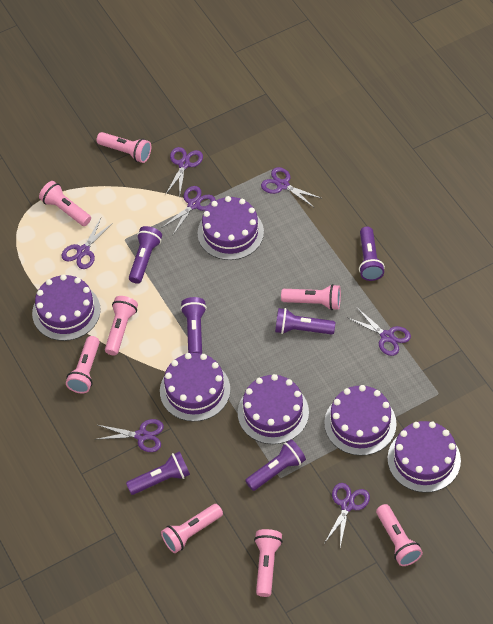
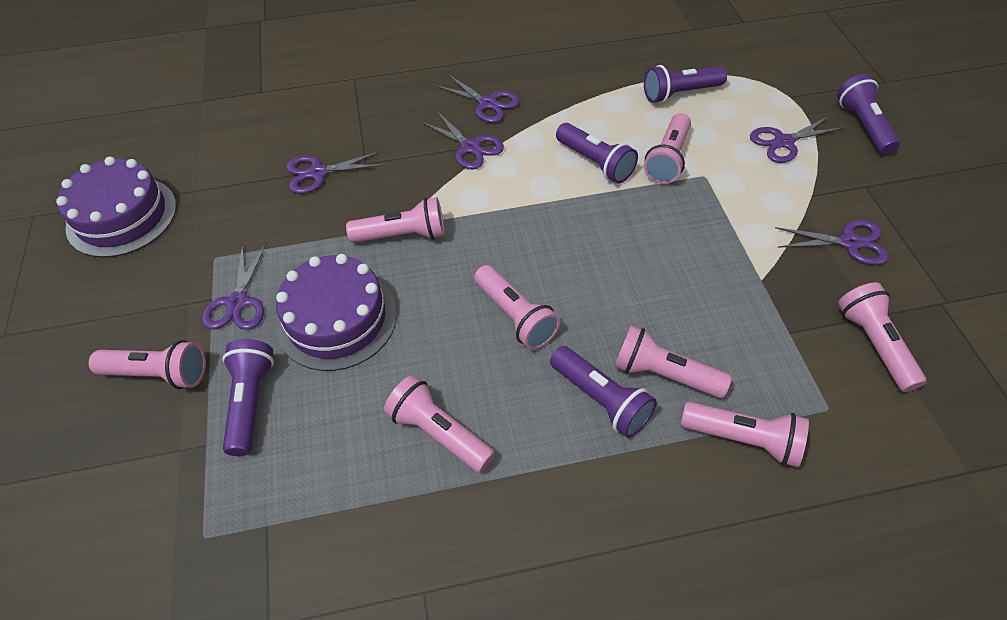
purple cake: [32,274,101,341] [160,353,230,422] [197,196,264,260] [238,374,309,444] [324,385,396,456] [388,421,461,493] = 6 -> [56,157,176,258] [276,254,397,371] = 2
purple flashlight: [126,451,190,495] [129,226,162,284] [180,297,207,354] [245,439,306,491] [275,308,335,334] [359,227,385,281] = 6 -> [223,339,274,456] [550,346,657,438] [556,123,638,184] [644,65,727,103] [837,74,900,155] = 5
purple scissors: [62,218,113,269] [98,419,164,452] [161,186,215,235] [166,147,203,195] [261,167,321,207] [325,483,370,547] [348,307,411,356] = 7 -> [202,244,266,330] [286,151,385,194] [421,111,504,170] [434,74,519,123] [750,116,845,163] [775,220,888,265] = 6

